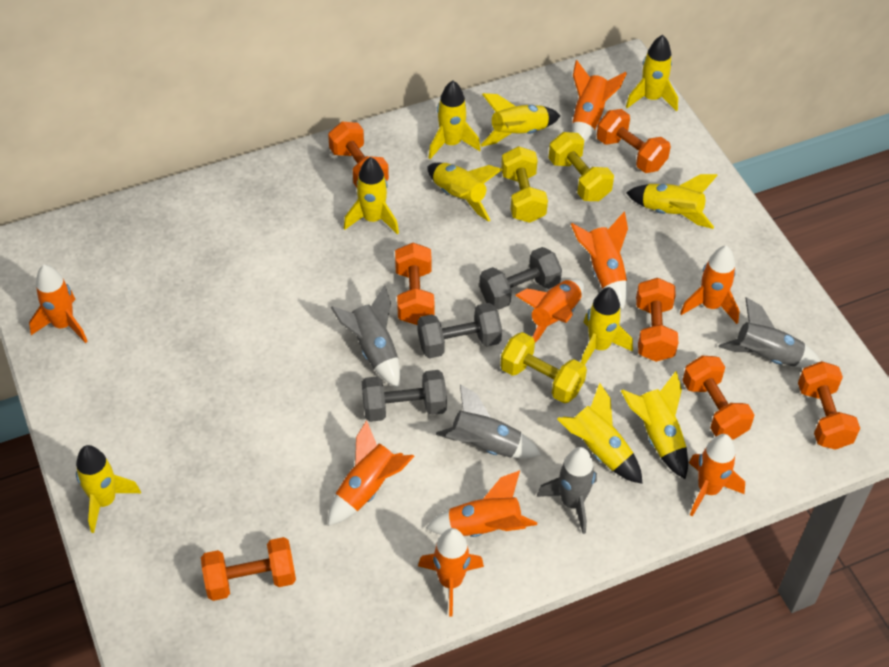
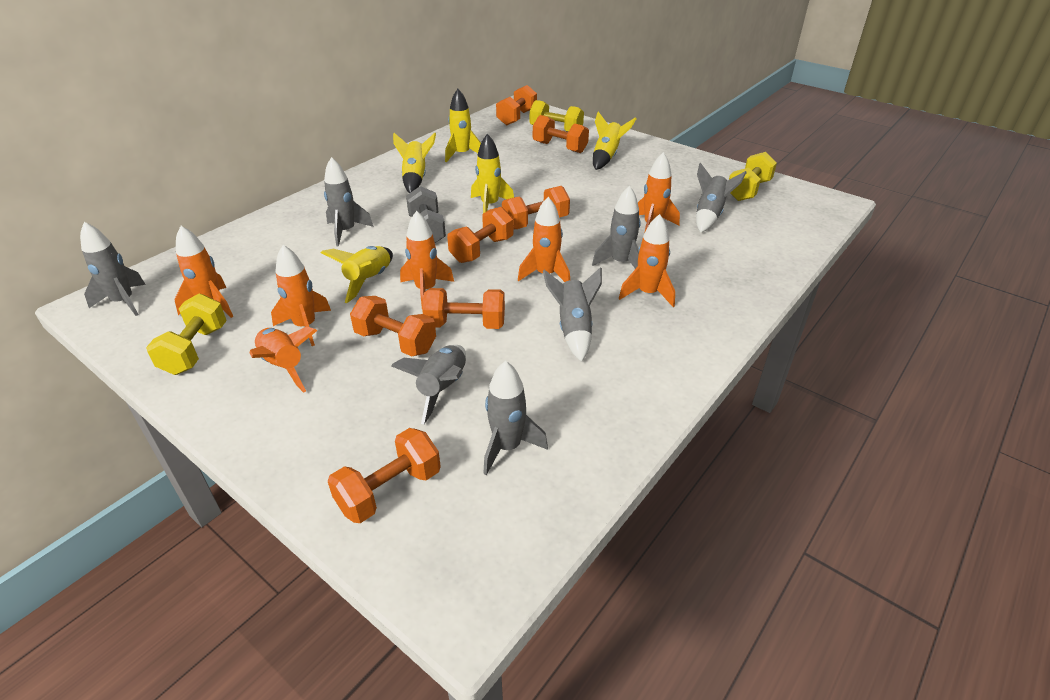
grey dumbbell: [362,370,447,422] [418,303,502,358] [479,247,562,310] = 3 -> [406,186,446,243] = 1
grey rocket: [331,286,400,388] [436,384,541,458] [537,447,597,534] [719,297,821,367] = 4 -> [80,222,146,316] [324,157,374,246] [391,345,466,424] [483,361,548,475] [543,267,602,362] [592,186,641,269] [696,163,747,233] = 7
orange rocket: [29,265,88,343] [328,420,415,526] [418,528,484,617] [426,470,537,537] [515,279,584,343] [571,212,628,310] [572,60,627,144] [680,245,739,324] [689,434,745,517] = 9 -> [174,226,234,318] [250,326,317,393] [271,245,331,346] [400,211,454,308] [518,197,570,282] [619,214,675,307] [638,152,680,232] = 7
yellow rocket: [76,445,141,533] [344,157,399,235] [427,163,502,222] [428,80,481,159] [481,93,561,147] [557,383,643,484] [581,287,633,365] [621,371,688,479] [626,35,678,111] [626,174,718,229] = 10 -> [321,246,393,303] [393,133,436,193] [445,89,481,163] [471,134,514,213] [593,112,636,170] = 5

